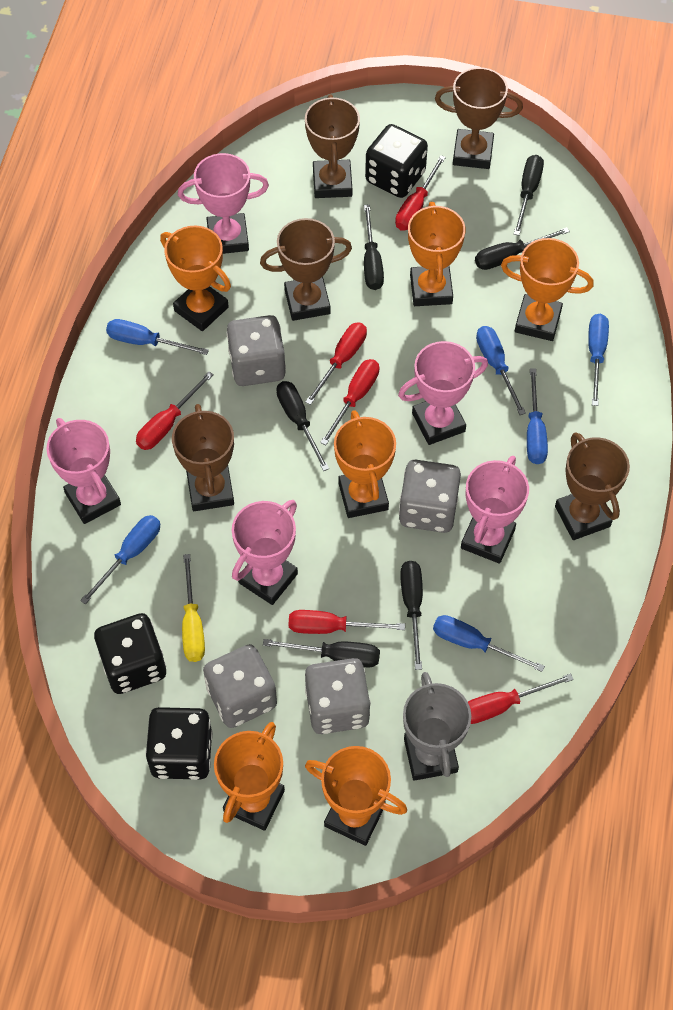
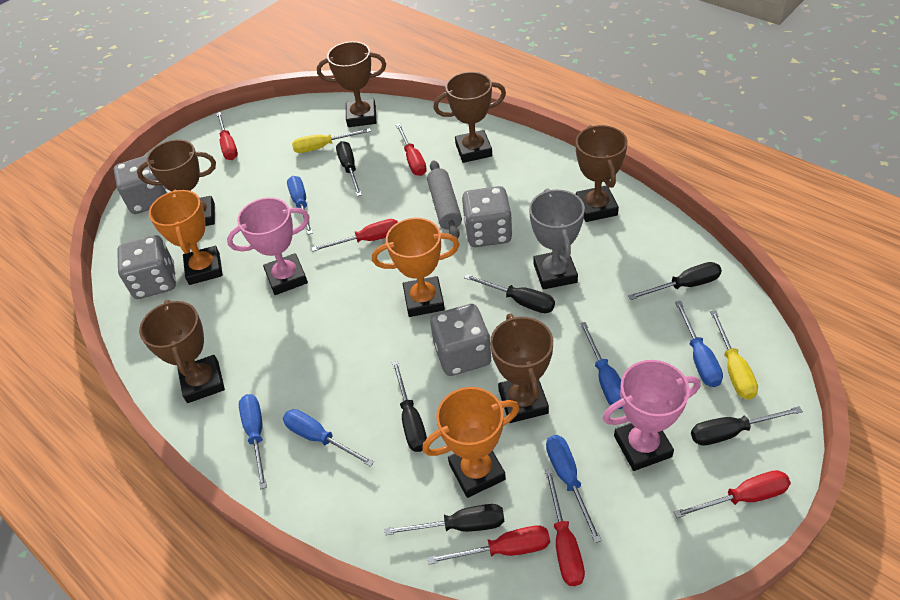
black dice: [94,613,166,694] [145,707,213,780] [365,124,428,198] = 3 -> none = 0
brown trophy: [172,404,234,511] [260,218,352,321] [305,95,360,198] [435,67,523,169] [555,432,630,540] = 5 -> [137,139,216,226] [139,300,225,403] [317,41,386,127] [433,72,506,163] [490,314,553,423] [576,125,628,222] = 6
grey rolling pin: none = 0 -> [427,160,462,239] = 1
orange trophy: [160,226,231,331] [214,722,285,831] [305,746,407,846] [334,410,396,518] [408,202,465,306] [501,238,594,341] = 6 -> [149,190,223,285] [372,218,460,317] [422,387,519,498] = 3
pink trophy: [46,418,121,524] [178,153,269,254] [232,500,298,605] [398,341,488,445] [461,456,529,564] = 5 -> [227,197,310,295] [603,360,701,471] = 2
yellow screwdriver: [182,554,205,662] = 1 -> [292,128,371,153] [710,310,758,400] = 2

